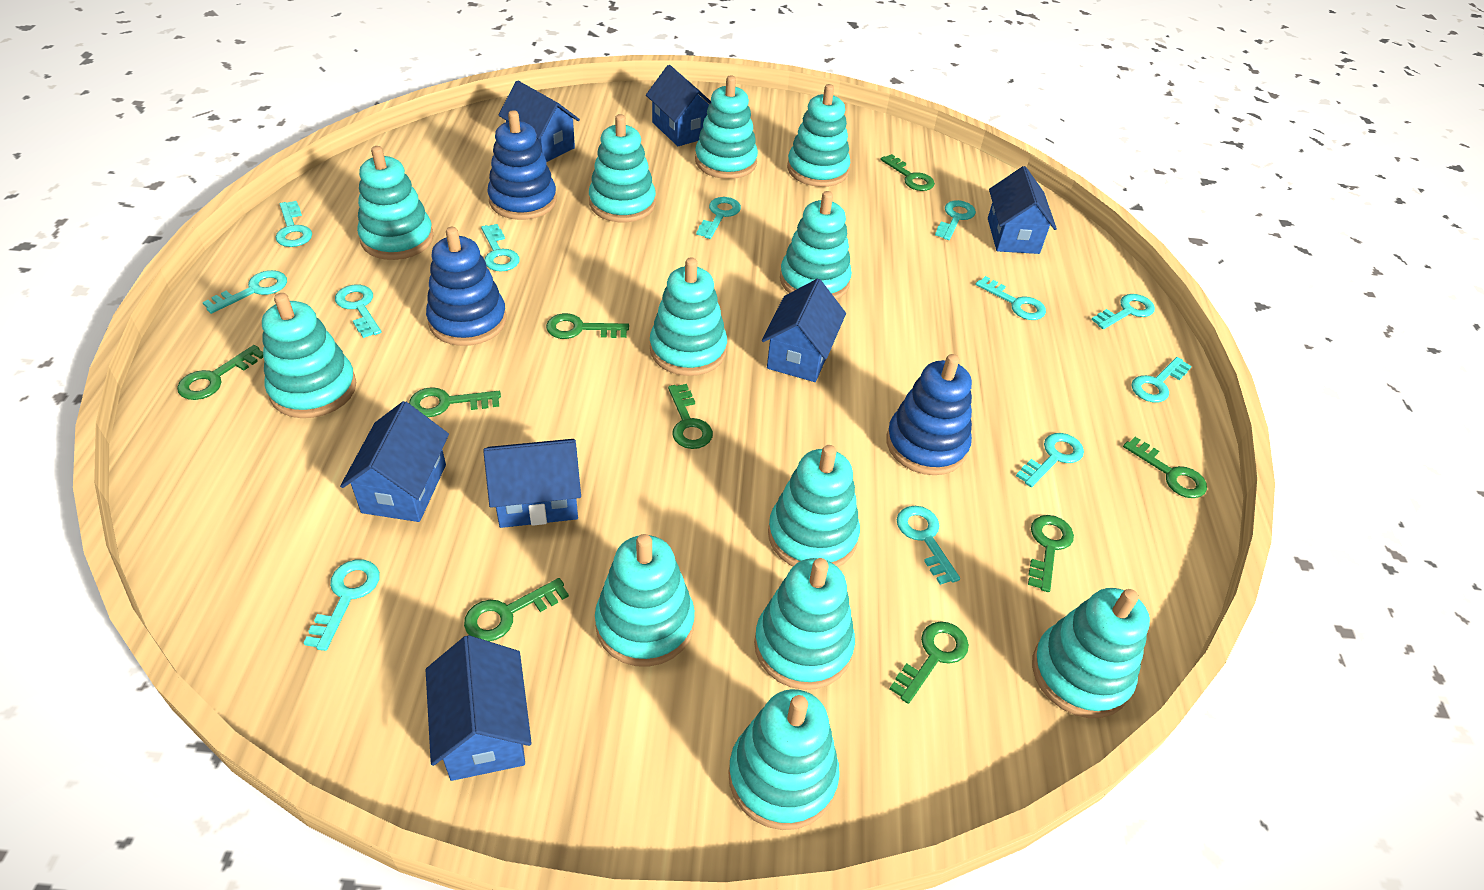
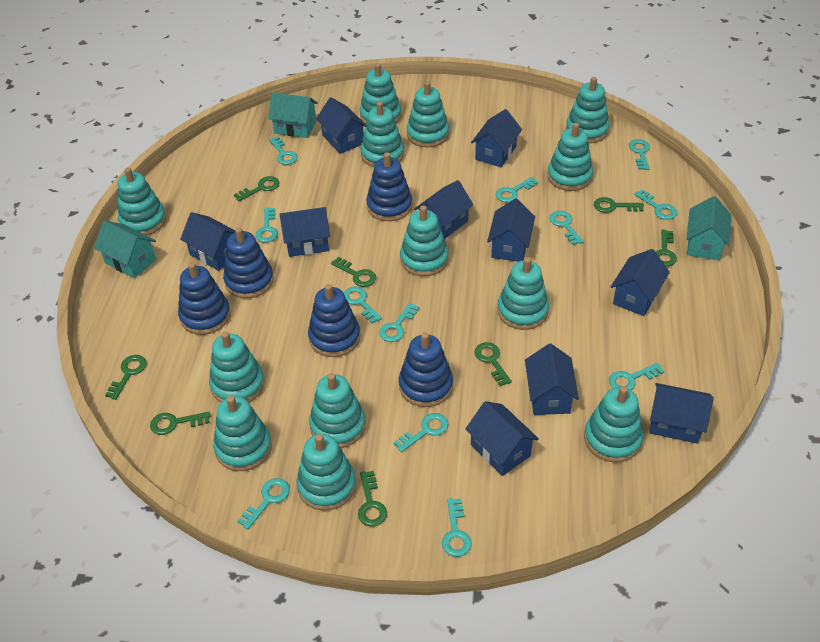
blue house: [340,401,449,522] [426,635,532,781] [484,439,581,528] [499,80,580,162] [646,65,712,146] [762,279,846,382] [988,166,1057,254] = 7 -> [180,212,235,271] [280,207,330,257] [316,97,366,154] [414,180,473,239] [465,401,539,476] [471,109,522,167] [487,198,535,262] [525,344,579,415] [611,249,670,316] [649,383,714,444] = 10
blue stacking toy: [426,227,507,346] [487,110,557,220] [886,354,972,475] = 3 -> [178,262,230,335] [223,227,274,299] [308,284,360,357] [366,152,412,221] [399,332,453,407] = 5
green key: [177,345,263,400] [409,387,501,417] [464,578,569,641] [546,313,629,339] [668,384,713,449] [881,154,935,191] [890,622,969,704] [1028,515,1074,592] [1123,437,1207,498] = 9 -> [105,355,147,400] [150,412,210,435] [234,176,280,201] [331,257,376,287] [358,471,387,527] [474,342,512,386] [594,197,644,213] [656,230,677,267] = 8
turquoise house: none = 0 -> [94,220,156,278] [268,92,318,138] [686,196,732,260] = 3
turquoise stacking toy: [262,293,356,418] [357,146,434,260] [589,114,656,222] [595,534,695,667] [650,257,727,376] [695,75,758,179] [728,689,840,830] [754,558,855,690] [768,445,860,567] [780,191,852,299] [787,84,850,187] [1032,588,1150,718] = 12 -> [118,168,166,236] [209,332,265,402] [213,396,272,471] [296,434,356,511] [309,373,366,448] [360,63,401,124] [361,101,404,167] [400,205,448,277] [407,81,449,147] [497,257,549,330] [547,123,593,191] [566,77,610,143] [584,386,643,463] = 13

